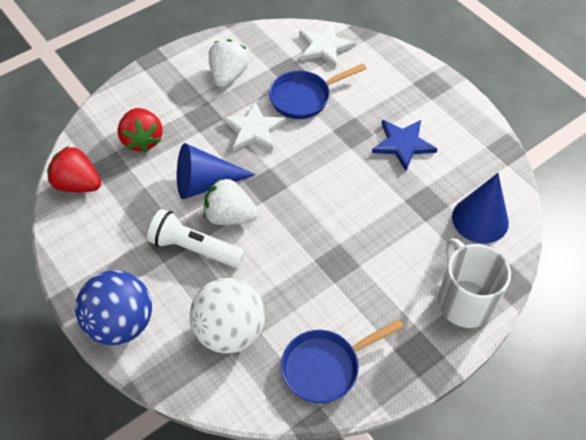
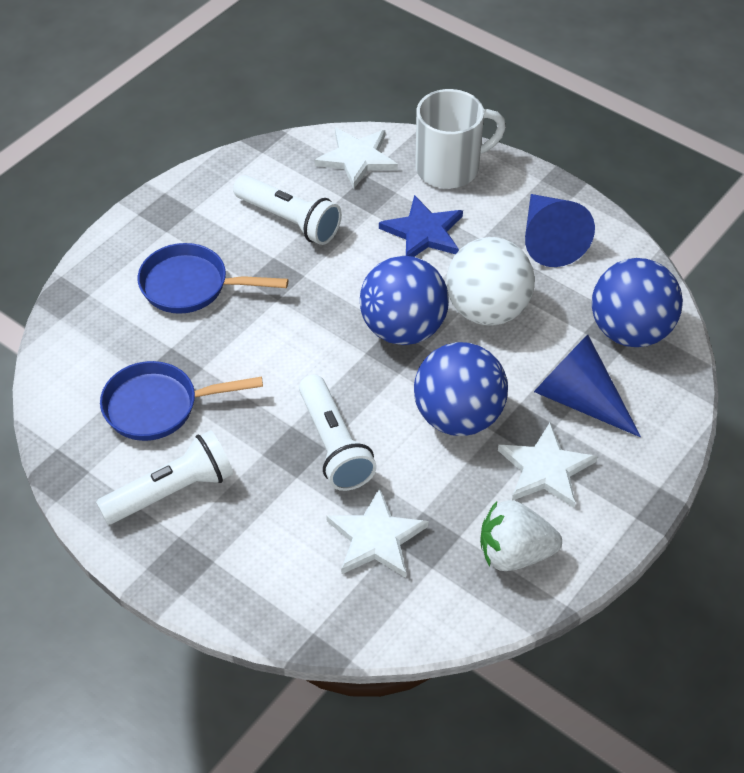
blue ball: [75,270,152,345] = 1 -> [360,256,449,345] [414,342,508,436] [592,258,683,347] = 3
red strawberry: [47,146,101,192] [118,108,163,153] = 2 -> none = 0
white flashlight: [147,209,245,268] = 1 -> [96,430,233,524] [233,175,342,245] [299,375,377,491] = 3
white star: [223,102,286,151] [299,23,356,68] = 2 -> [315,128,398,189] [326,488,429,578] [498,423,597,508] = 3
white strawberry: [204,178,259,225] [209,39,249,88] = 2 -> [480,500,562,571] = 1

